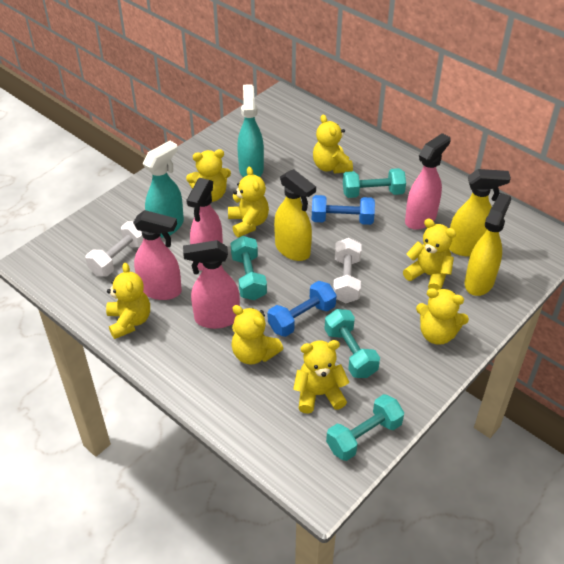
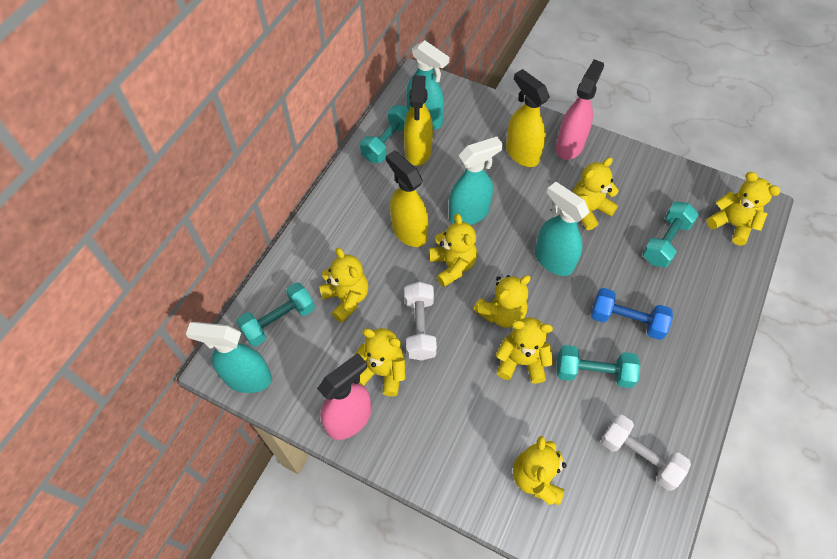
blue dumbbell: [268,281,337,337] [312,195,375,225] = 2 -> [591,288,673,340] = 1
pink spray bottle: [133,210,182,300] [183,240,240,329] [186,178,223,271] [405,133,451,230] = 4 -> [317,353,371,440] [556,59,604,160] = 2
turquoise spray bottle: [143,141,184,238] [237,84,264,177] = 2 -> [186,322,272,393] [406,40,449,130] [449,137,503,225] [535,182,590,276] = 4

